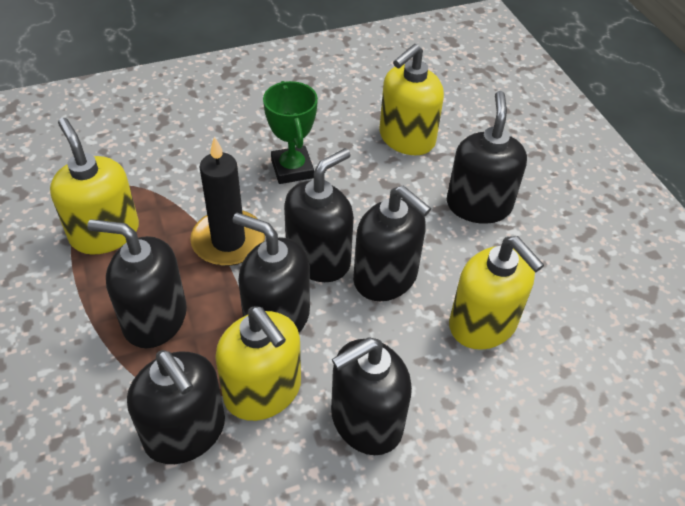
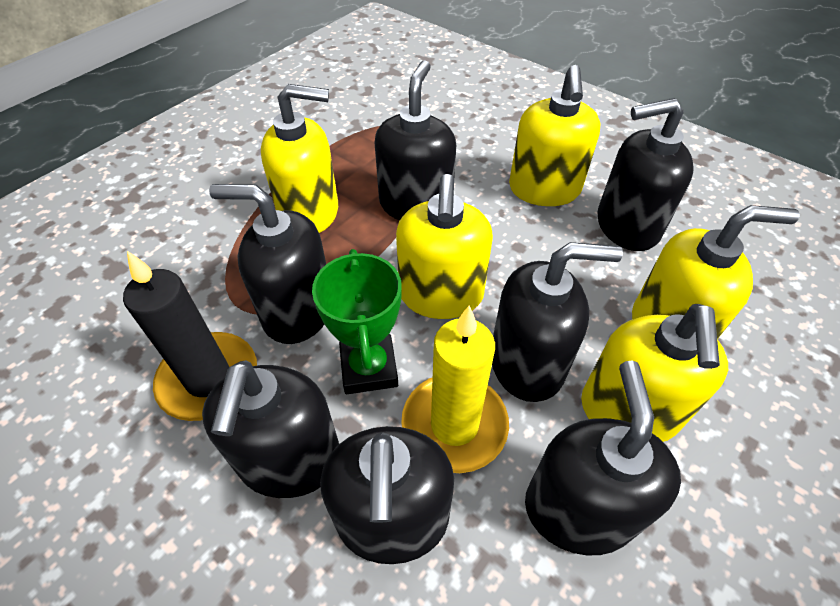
yellow candle: none = 0 -> [401,305,509,473] = 1
yellow soap dispenser: [50,118,139,254] [215,306,301,421] [379,44,444,155] [449,236,544,350] = 4 -> [261,84,338,233] [396,174,493,319] [509,65,600,206] [581,304,728,442] [632,205,800,339] = 5

